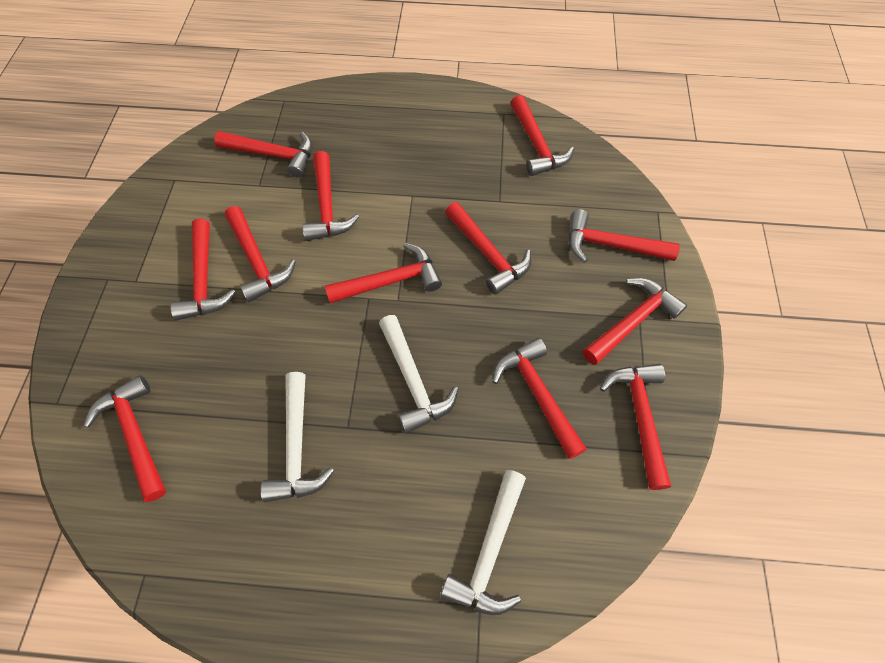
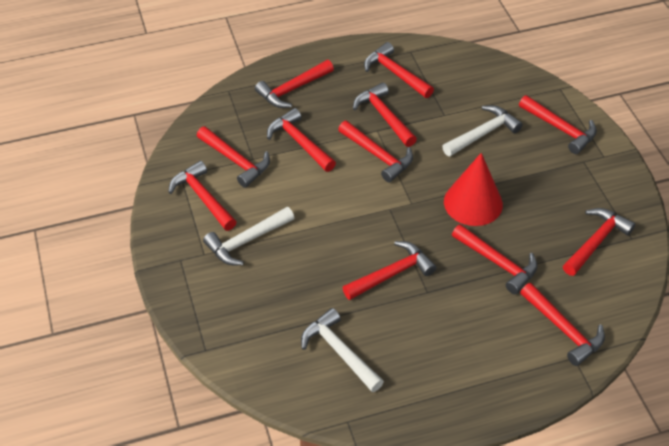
red cone: none = 0 -> [444,153,503,226] = 1

